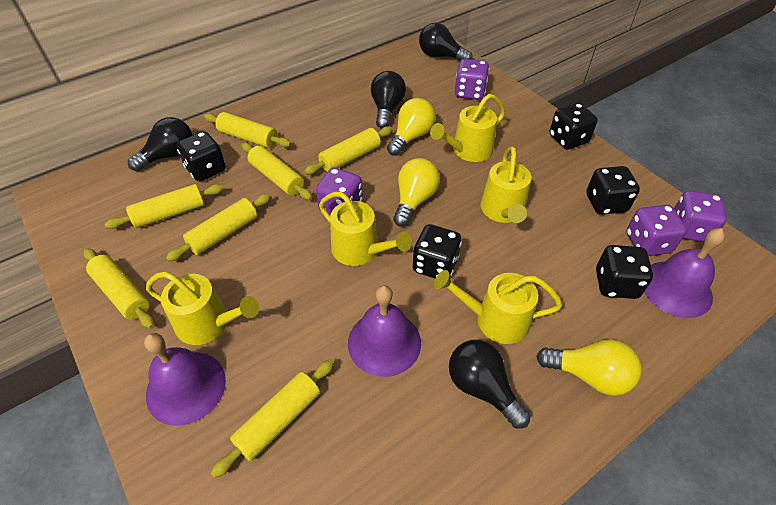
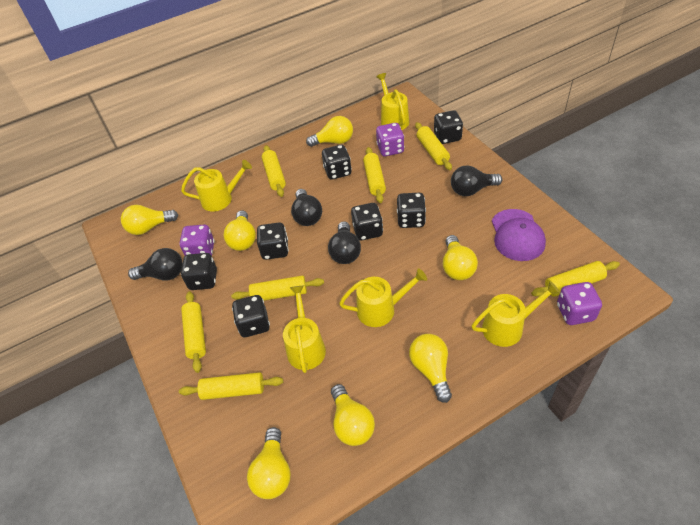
black dice: [177,131,226,182] [413,224,462,279] [550,103,598,150] [587,166,640,215] [596,245,653,299] = 5 -> [181,253,217,290] [232,295,270,337] [257,223,289,260] [322,145,352,180] [351,203,383,240] [397,193,426,228] [434,110,463,144] = 7
purple bell: [144,333,226,426] [348,285,421,377] [644,228,725,318] = 3 -> none = 0
purple cap: none = 0 -> [492,209,546,261] = 1
purple dice: [316,168,363,215] [455,59,489,100] [627,205,687,256] [674,191,727,242] = 4 -> [179,225,215,256] [376,123,405,156] [557,282,602,325] = 3
yellow light bulb: [387,98,436,156] [393,158,440,227] [536,339,642,396] = 3 -> [121,205,178,235] [224,211,256,251] [247,427,291,499] [306,116,353,147] [331,384,375,446] [409,334,452,403] [443,235,478,280] = 7

